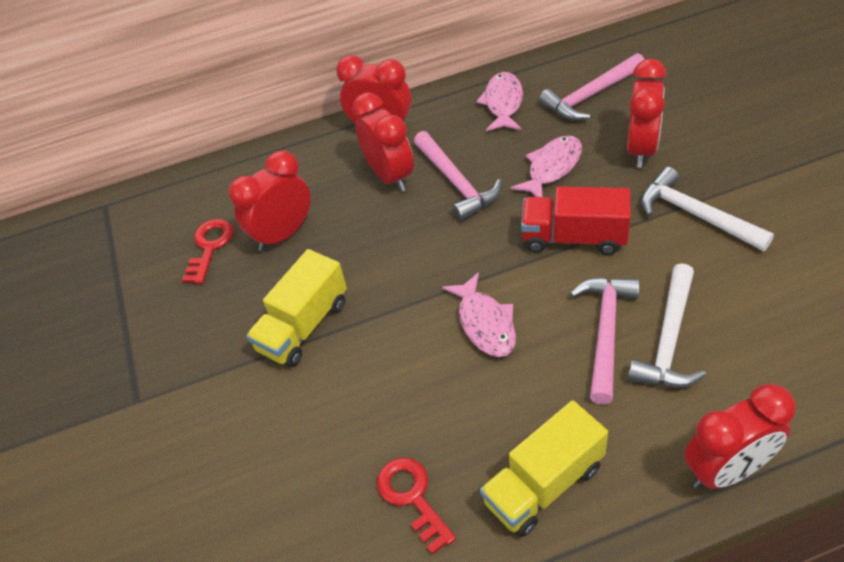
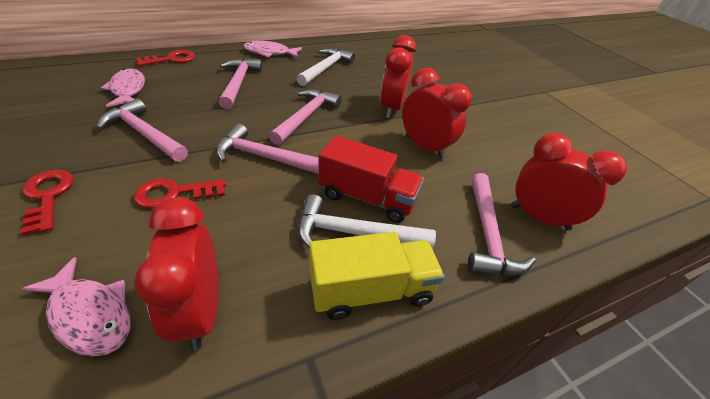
pink hammer: [414,131,502,221] [539,53,645,120] [570,278,640,405] = 3 -> [97,98,188,162] [216,124,319,174] [218,58,263,109] [269,89,342,145] [468,173,536,275] = 5
red clock: [229,150,311,252] [336,55,412,131] [352,92,414,192] [627,59,666,168] [684,384,796,489] = 5 -> [134,197,219,350] [380,35,416,118] [402,68,472,159] [511,133,627,231] = 4
red key: [182,219,234,284] [377,458,456,555] = 2 -> [21,170,74,236] [134,178,226,209] [136,50,195,66] = 3
yellow truck: [246,249,347,367] [480,400,608,537] = 2 -> [309,232,444,320] = 1

